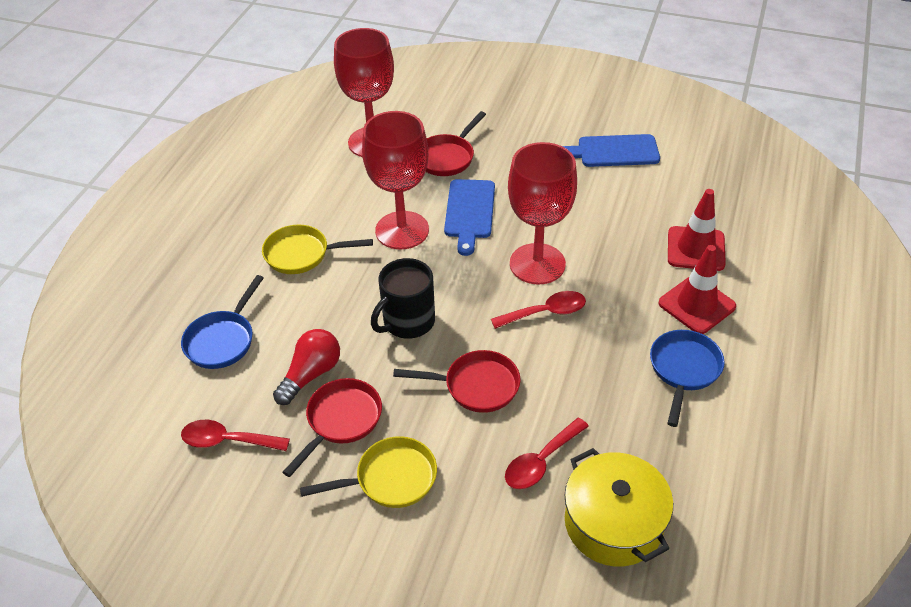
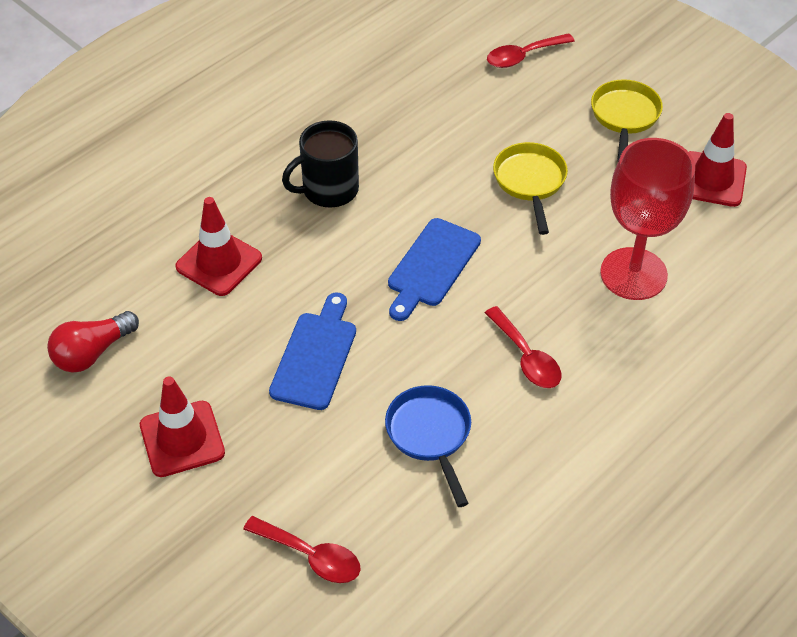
blue pan: [181,275,264,369] [650,330,725,427] = 2 -> [385,385,471,507] = 1
red goblet: [334,28,394,157] [362,111,429,249] [508,142,577,284] = 3 -> [600,138,695,300] = 1
red pan: [282,378,382,477] [393,350,521,413] [426,111,486,176] = 3 -> none = 0
red traffic cone: [658,245,736,334] [668,189,726,271] = 2 -> [140,376,225,477] [175,197,262,296] [689,113,747,207] = 3
yellow pot: [565,448,673,567] = 1 -> none = 0

